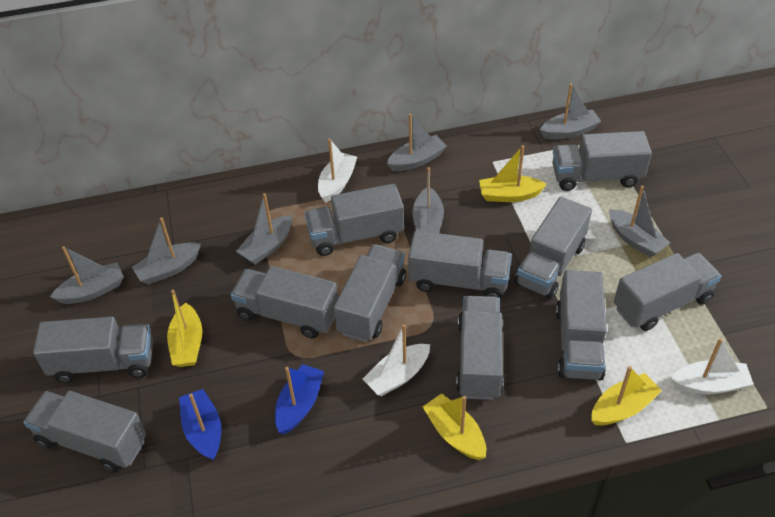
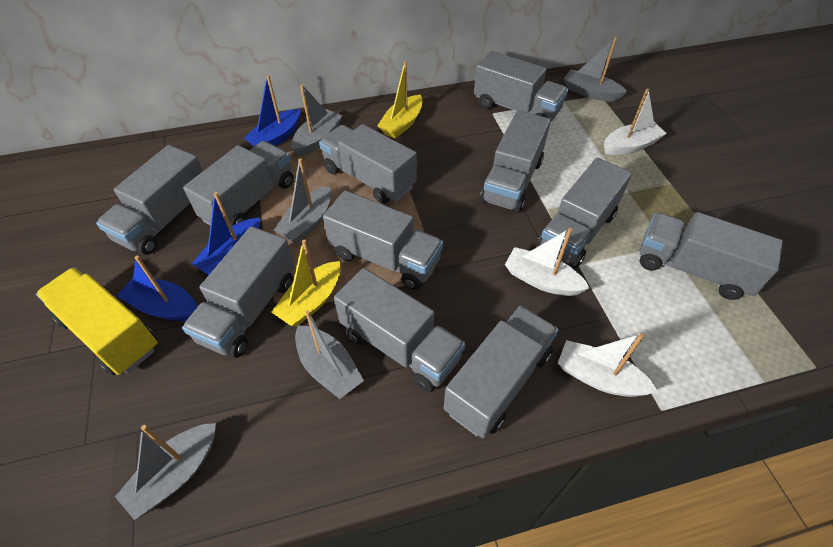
blue boat: [179,389,221,460] [275,364,324,434] = 2 -> [117,256,197,321] [192,192,260,275] [244,75,300,146] = 3
grey boat: [50,246,124,304] [132,217,201,285] [236,193,292,265] [387,114,447,171] [412,167,444,233] [540,83,601,139] [609,186,670,257] = 7 -> [115,423,216,520] [274,158,332,243] [291,84,342,157] [295,310,364,399] [564,36,627,102] = 5
yellow boat: [167,290,202,367] [423,393,486,460] [479,145,547,202] [591,366,662,425] = 4 -> [271,239,341,327] [377,61,423,139] = 2
yellow truck: none = 0 -> [36,267,158,375] = 1

